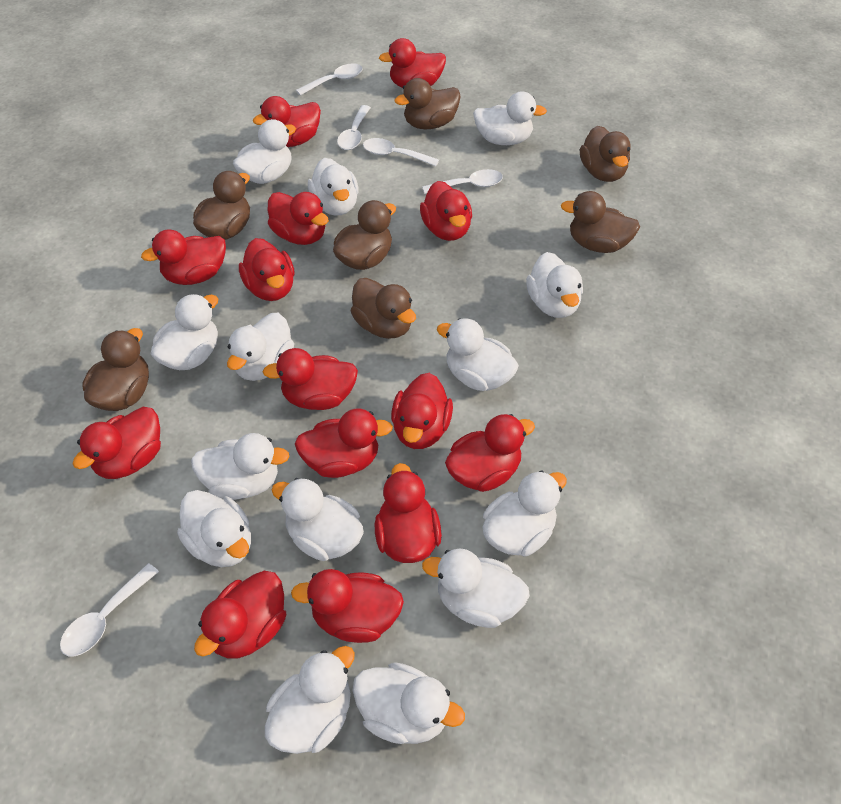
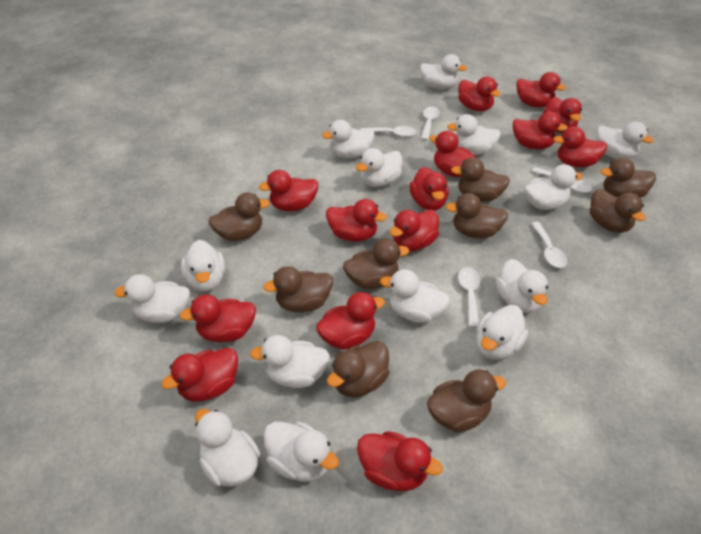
brown duck: [83,328,149,411] [193,171,250,240] [333,200,396,270] [351,278,416,339] [395,78,461,129] [561,191,640,253] [580,126,631,182] = 7 -> [208,192,270,241] [263,266,333,312] [327,341,390,397] [343,238,409,289] [427,369,506,432] [446,193,508,238] [451,158,510,202] [590,189,646,233] [601,158,656,198] = 9

